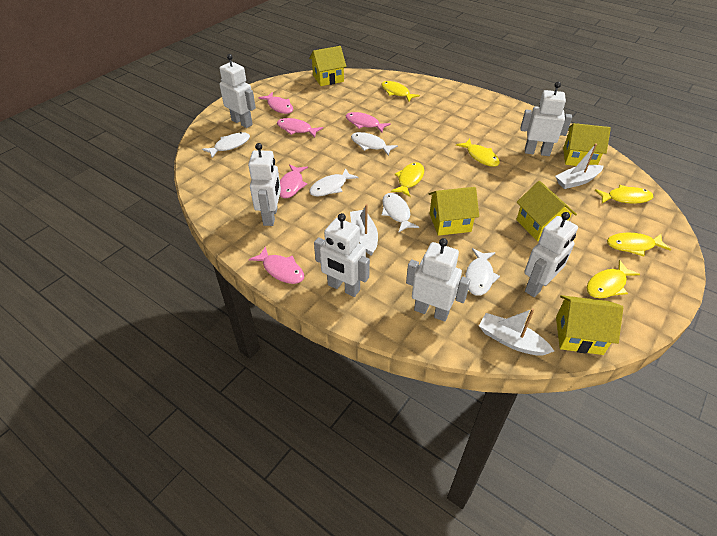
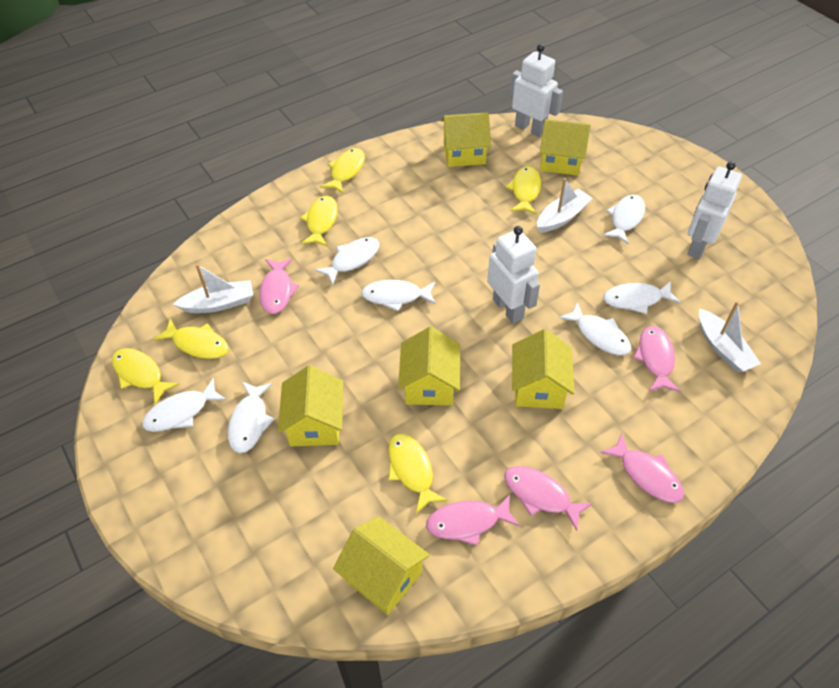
white fish: [202,132,250,158] [309,168,359,196] [351,132,398,156] [382,193,419,233] [465,248,500,296] = 5 -> [142,378,227,432] [228,382,274,453] [315,237,379,285] [361,280,436,311] [559,302,631,355] [603,195,645,244] [603,281,680,314] = 7
white robot: [219,54,256,128] [248,143,281,226] [314,213,370,297] [406,238,470,321] [520,82,572,156] [524,212,578,297] = 6 -> [487,226,540,323] [510,44,563,137] [688,161,742,259] = 3
yellow house: [309,46,346,86] [429,187,479,236] [516,181,577,241] [556,295,623,355] [563,123,611,166] = 5 -> [278,365,343,446] [333,516,430,615] [398,327,460,406] [441,112,491,167] [512,329,574,409] [540,119,591,176] = 6

